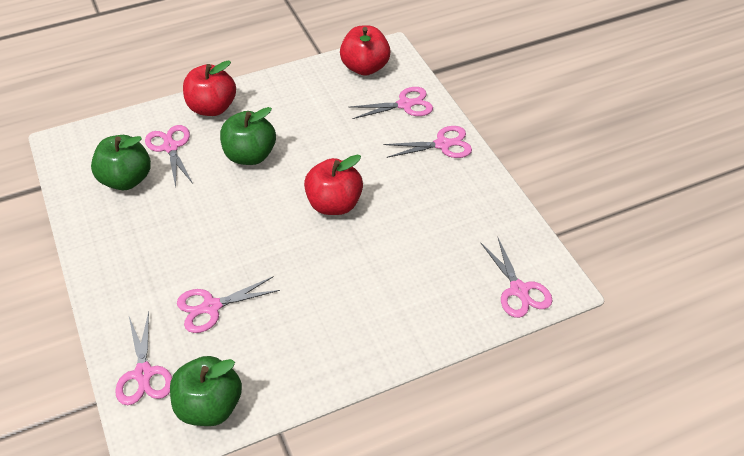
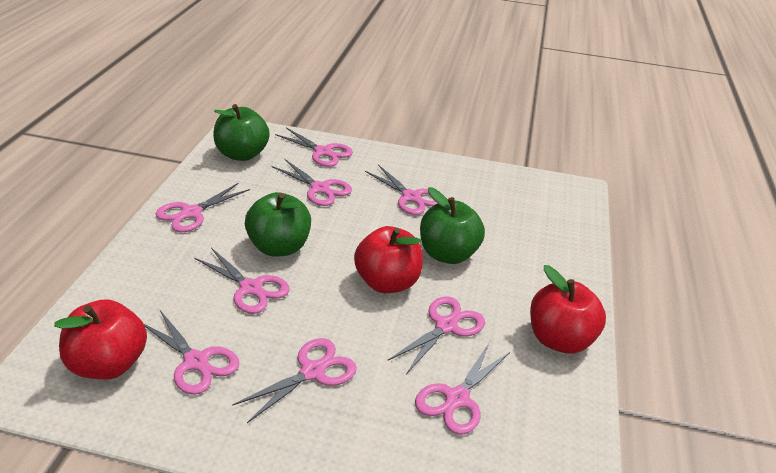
pink scissors: [115,311,172,405] [145,125,193,188] [177,276,280,333] [349,87,433,119] [384,126,472,158] [481,238,553,318] = 6 -> [144,310,239,395] [156,183,250,232] [194,248,290,314] [232,338,357,423] [271,159,352,206] [275,128,353,167] [365,165,438,215] [388,296,485,374] [415,343,510,435] = 9

